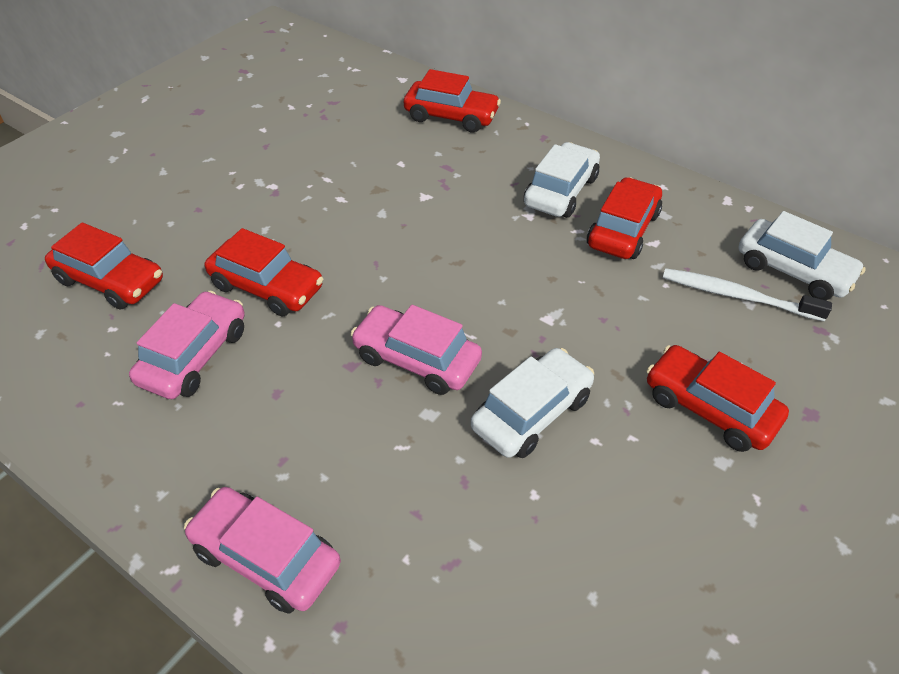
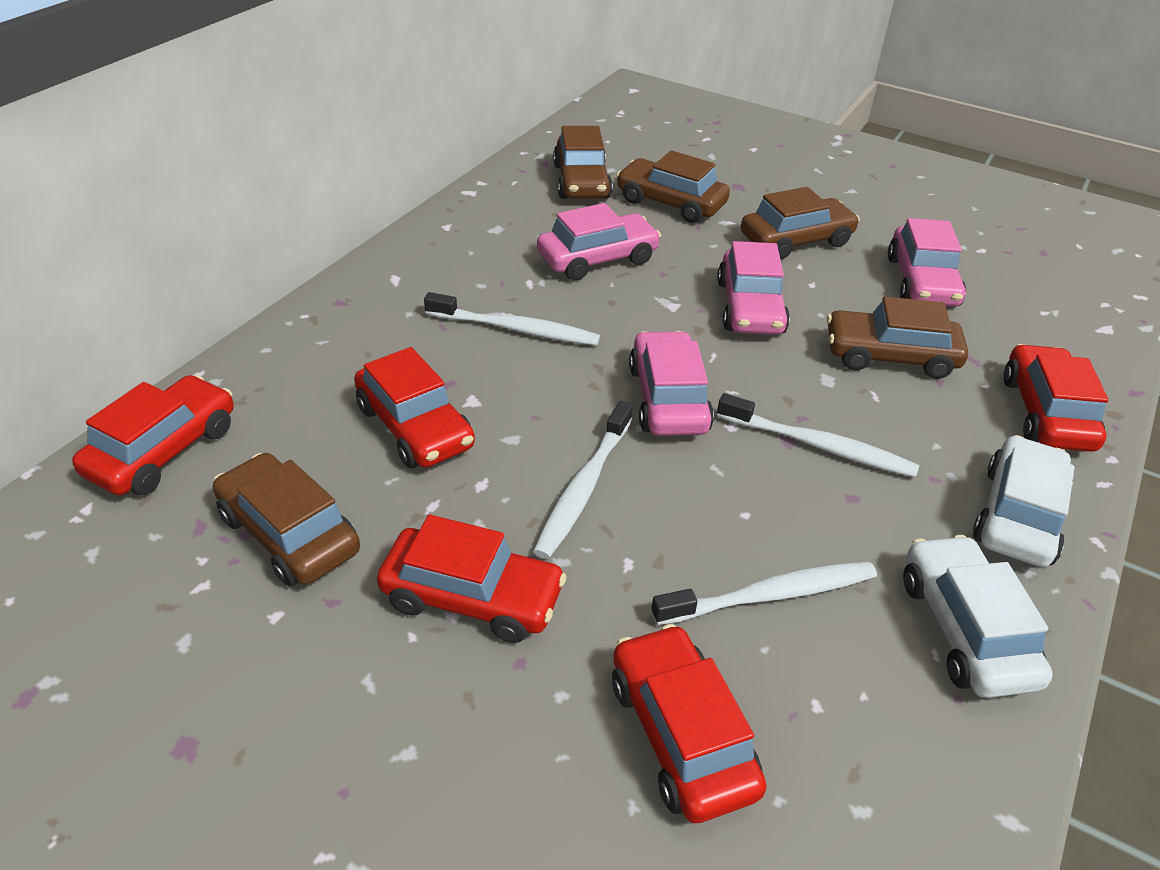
brown car: none = 0 -> [213,453,360,586] [553,126,613,199] [616,150,730,223] [741,187,860,260] [827,296,968,379] = 5
pink car: [129,291,245,399] [184,487,341,614] [351,305,482,395] = 3 -> [537,203,661,280] [629,331,714,436] [717,241,790,335] [888,218,966,307] = 4
white car: [471,348,594,458] [524,142,600,218] [739,211,866,300] = 3 -> [903,535,1053,698] [973,435,1074,567] = 2
white toothbrush: [663,268,832,321] = 1 -> [424,292,600,346] [533,401,633,559] [651,561,877,625] [717,393,919,478] = 4

